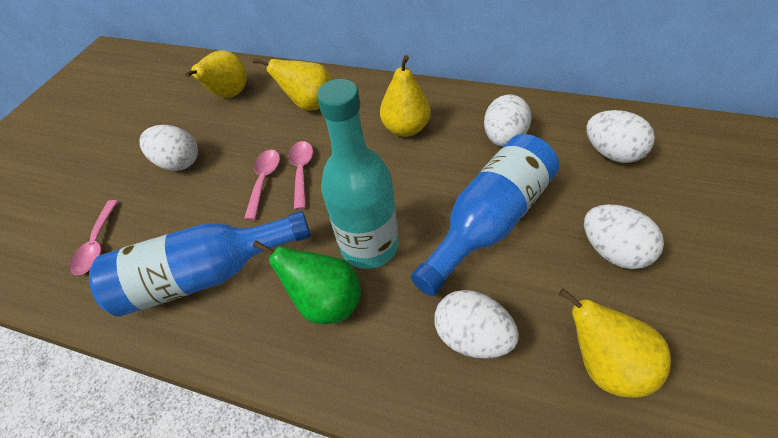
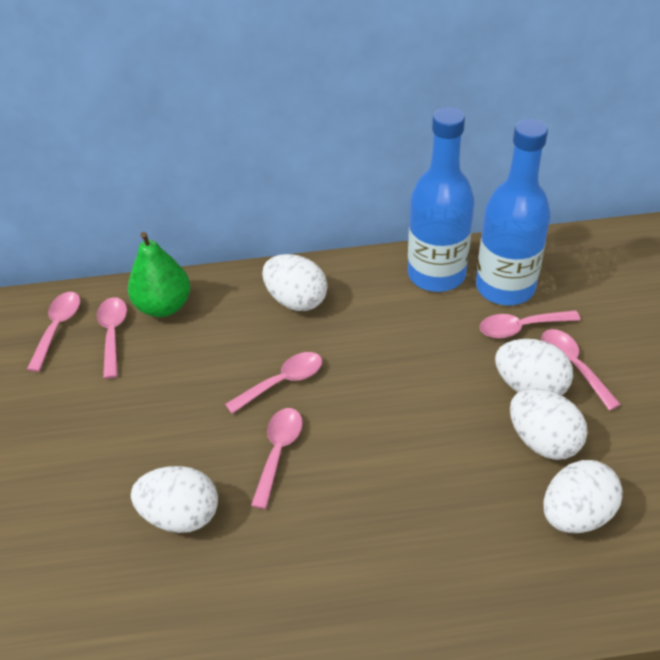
pink spoon: [70,200,118,275] [244,150,280,220] [288,141,313,210] = 3 -> [27,292,80,372] [97,297,127,379] [225,352,322,414] [251,408,303,509] [480,310,580,338] [541,329,621,411] = 6
turquoise bottle: [317,79,399,269] = 1 -> none = 0
yellow pear: [185,50,247,98] [253,58,332,111] [380,55,431,137] [559,289,671,398] = 4 -> none = 0

